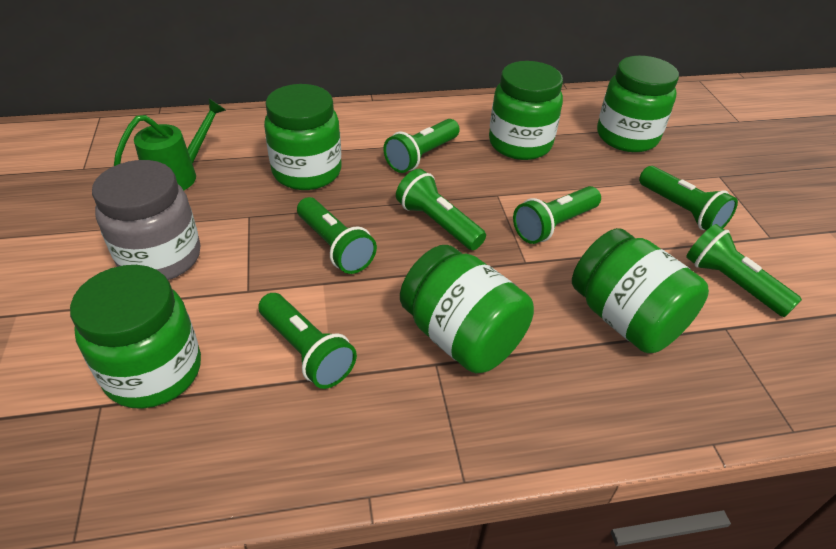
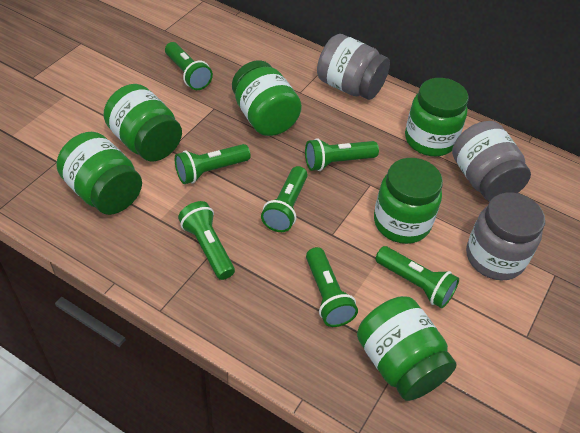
green watering can: [114,98,226,190] = 1 -> none = 0
grey jar: [92,160,201,280] = 1 -> [317,34,390,100] [452,121,531,202] [466,193,545,280] = 3

